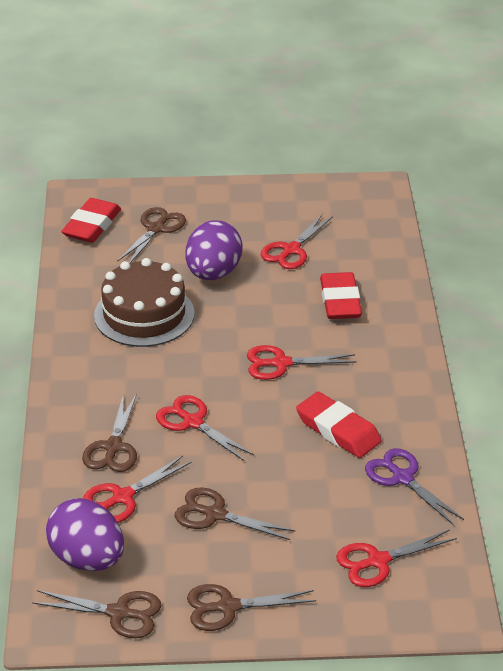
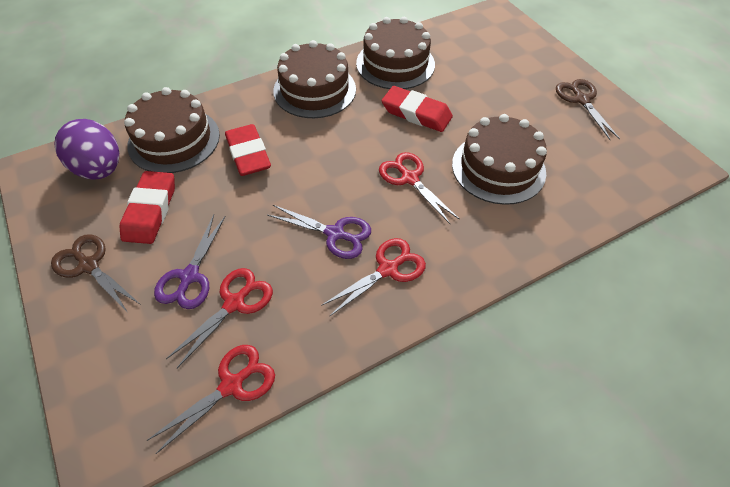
brown cake: [94,258,195,347] = 1 -> [124,87,220,173] [273,40,356,118] [356,17,435,89] [452,114,547,205] = 4
brown scissors: [32,590,162,638] [82,394,137,472] [117,207,186,263] [175,488,295,540] [187,584,316,631] = 5 -> [51,234,141,314] [556,79,620,140] = 2
purple egg: [46,498,124,571] [185,220,243,280] = 2 -> [54,119,119,179] = 1
purple scissors: [365,448,464,525] = 1 -> [154,215,226,309] [267,205,371,259] = 2
red scissors: [83,456,192,523] [156,395,254,461] [247,345,357,380] [261,214,333,269] [336,530,457,587] = 5 -> [146,345,275,454] [166,268,273,368] [321,238,426,316] [379,152,460,224] = 4

